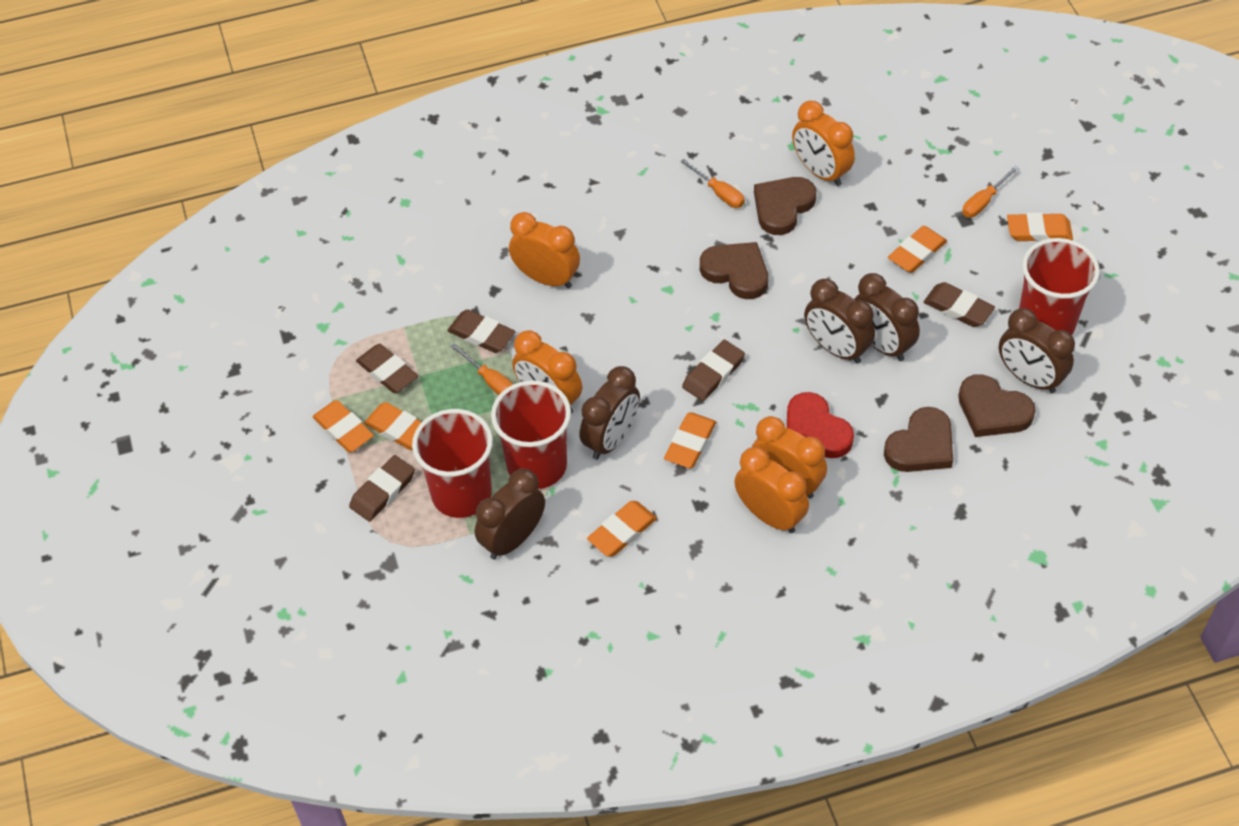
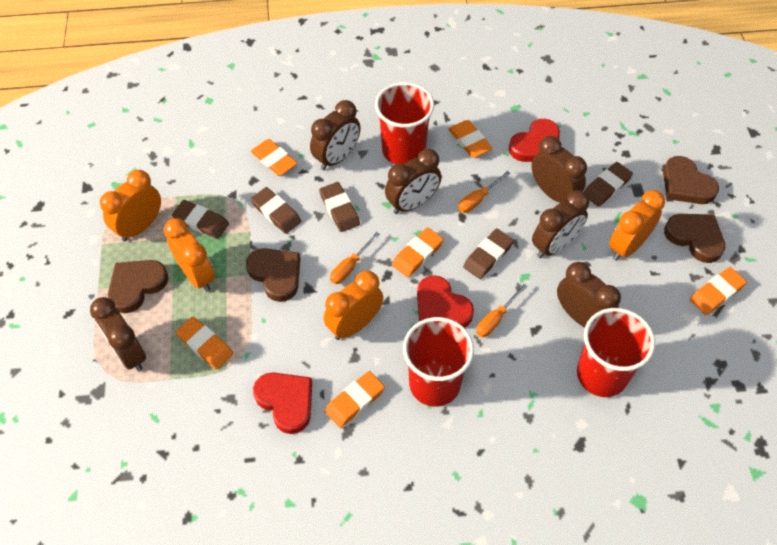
brown clock: [475,468,545,559] [580,366,640,460] [804,279,875,364] [854,273,920,361] [999,308,1075,393] = 5 -> [90,297,146,372] [310,100,360,170] [385,149,441,214] [532,136,587,203] [532,190,589,258] [557,262,621,327] = 6
orange clock: [509,212,580,289] [512,330,582,413] [734,447,809,533] [752,416,827,499] [792,101,855,186] = 5 -> [100,170,161,242] [164,218,215,292] [324,271,383,340] [609,190,665,261] = 4
red heart: [787,392,854,458] = 1 -> [253,372,312,434] [417,275,474,328] [509,119,560,162] = 3

